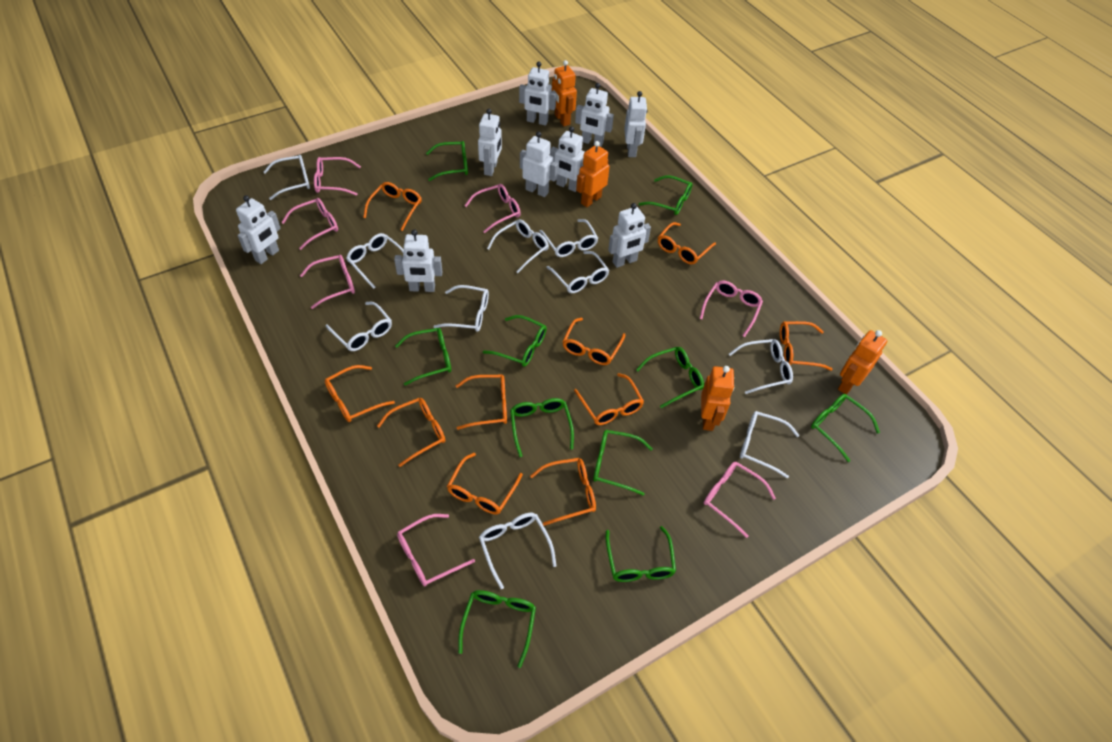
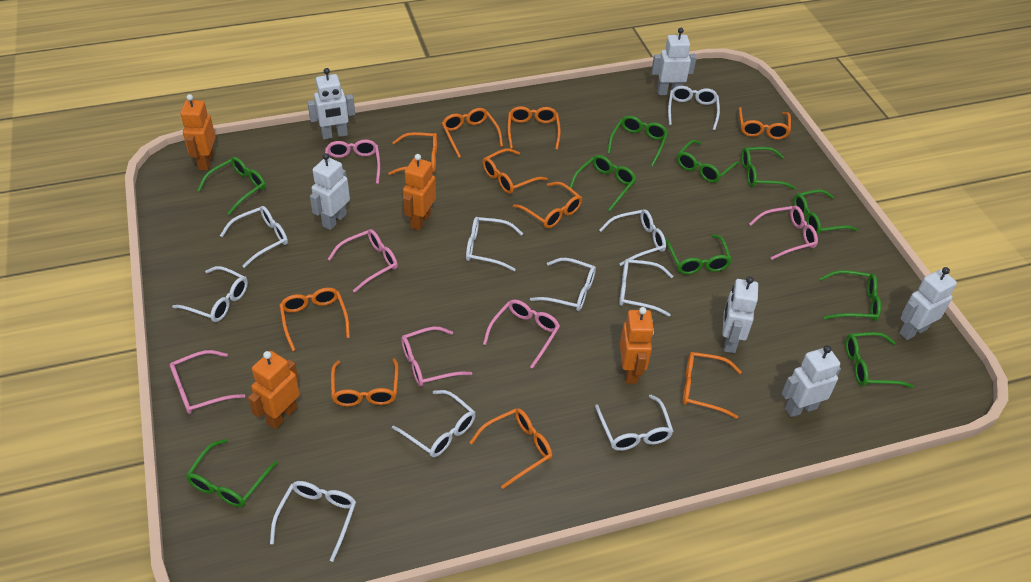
pink glasses: [282,198,338,250] [300,255,355,309] [314,157,361,196] [397,514,475,586] [464,184,521,233] [699,281,763,337] [704,462,776,538] = 7 -> [169,350,245,414] [325,139,380,184] [328,229,398,293] [401,327,472,386] [483,299,560,369] [749,206,818,260] = 6
white robot: [236,195,281,264] [394,230,443,292] [478,109,502,176] [519,62,556,126] [520,132,558,197] [550,126,584,192] [575,83,614,147] [608,203,651,268] [624,91,647,157] = 9 -> [307,68,355,139] [310,153,350,230] [651,28,697,95] [722,276,758,353] [782,345,841,417] [899,267,957,340] = 6

